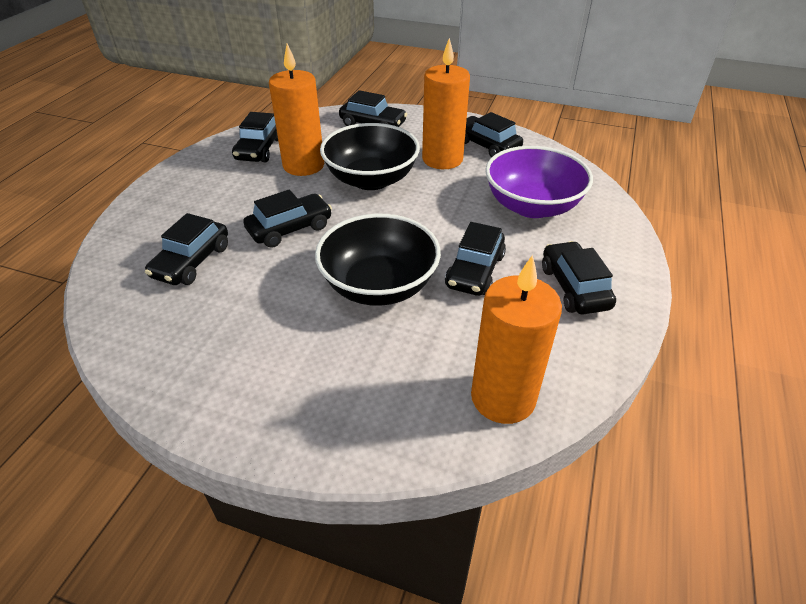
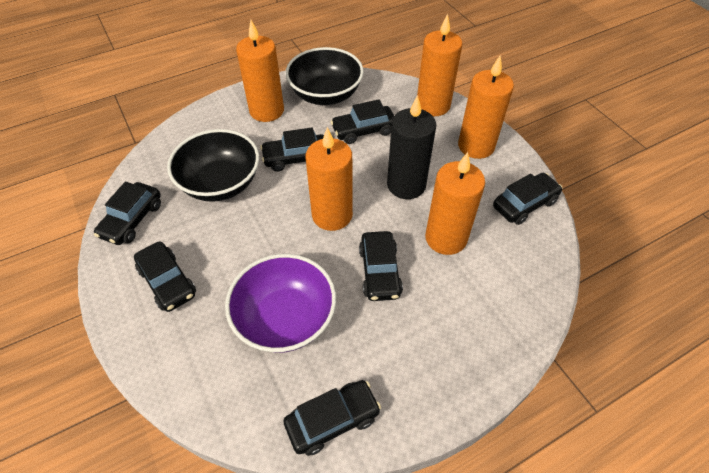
black candle: none = 0 -> [387,95,436,199] = 1
orange candle: [269,44,324,176] [422,38,470,169] [471,255,562,424] = 3 -> [236,20,284,122] [306,127,353,231] [417,14,462,116] [425,152,485,255] [458,55,514,159] = 5

